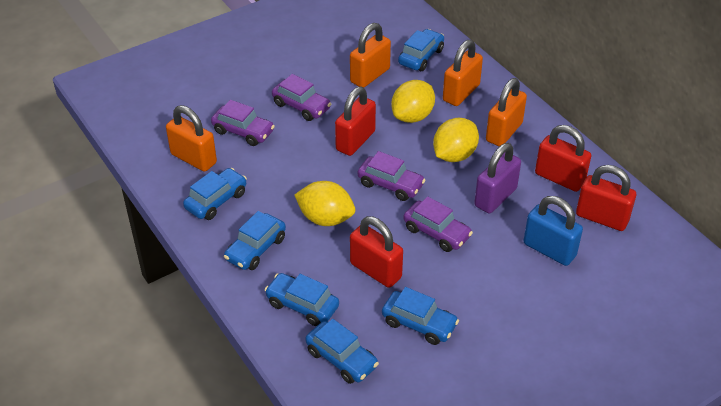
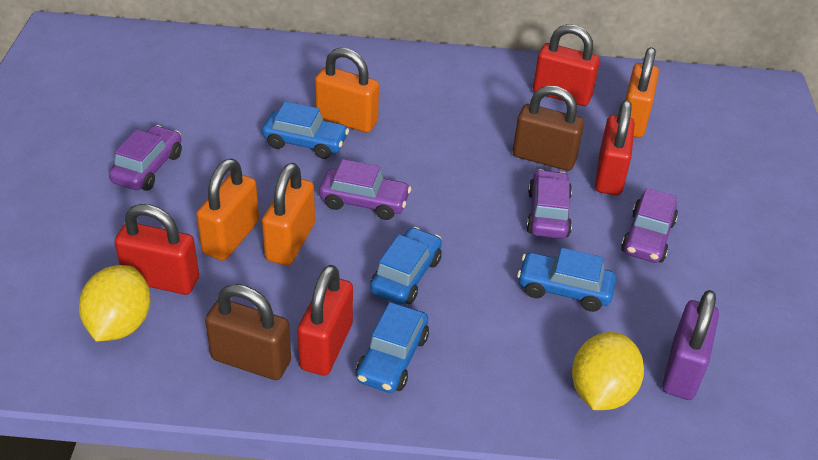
blue car: [183,168,247,220] [224,211,286,270] [265,273,339,326] [306,319,379,384] [382,287,459,345] [398,29,444,71] = 6 -> [262,101,349,159] [356,302,429,393] [370,227,442,304] [517,248,616,312] = 4
blue padlock: [523,196,583,266] = 1 -> none = 0
brown padlock: none = 0 -> [205,284,291,380] [513,85,584,171] = 2
yellow lemon: [294,181,355,226] [391,80,435,123] [433,118,479,162] = 3 -> [79,265,151,341] [572,332,644,410] = 2

